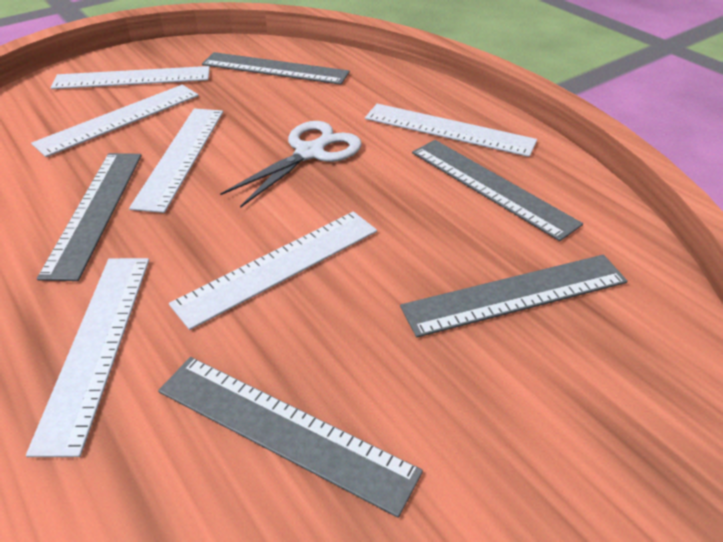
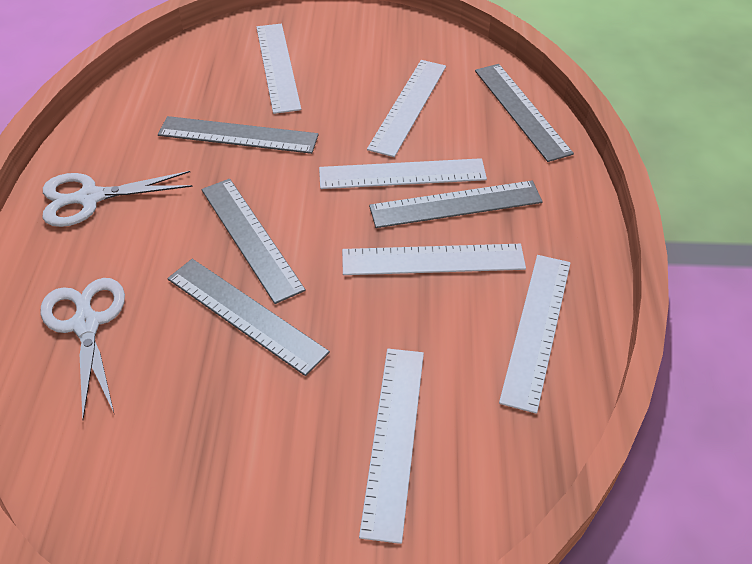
white scissors: [220,121,362,208] = 1 -> [41,278,125,420] [42,171,193,227] = 2

